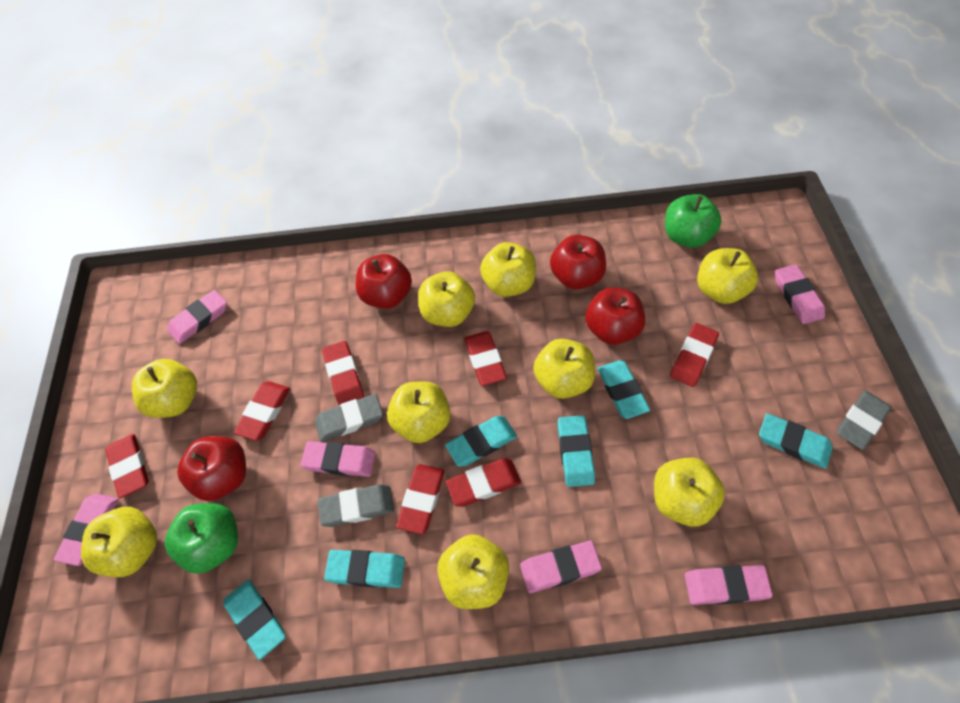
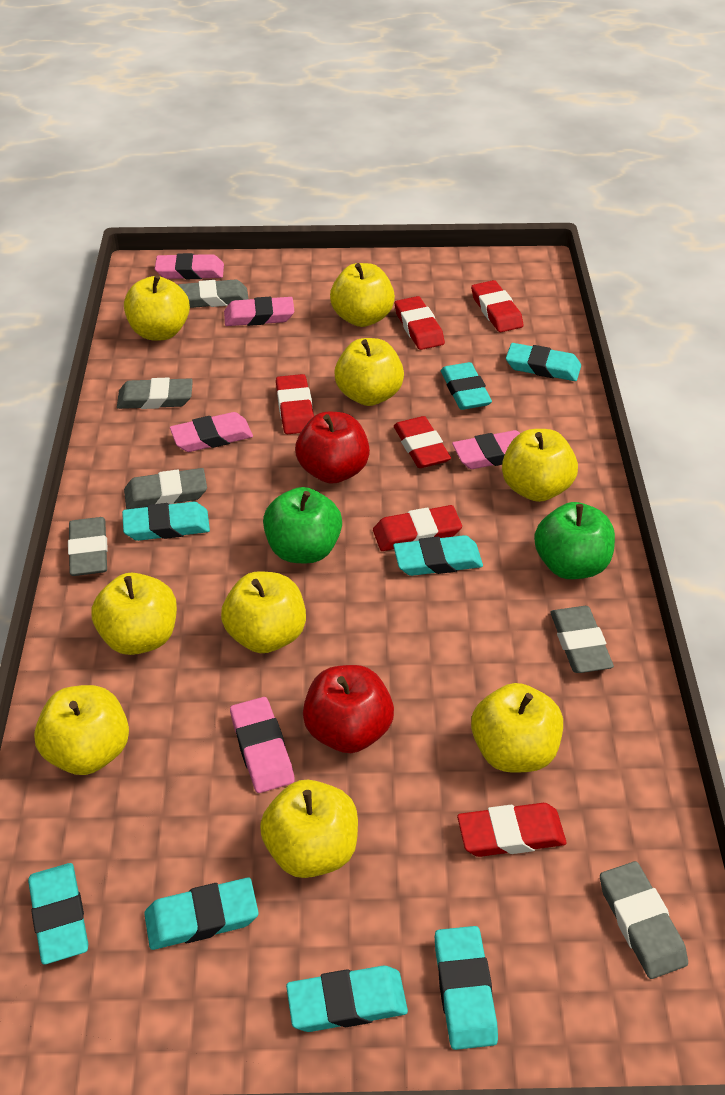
grey eraser: [315,394,383,442] [318,484,394,527] [837,390,891,450] = 3 -> [68,517,108,576] [117,377,193,409] [124,468,207,509] [178,279,249,308] [550,606,614,673] [600,861,688,979] = 6
pink eraser: [54,494,119,566] [167,290,227,344] [301,441,376,477] [520,541,602,593] [685,565,773,605] [775,264,825,324] = 6 -> [155,253,224,279] [170,412,253,452] [224,296,294,326] [230,697,294,793] [452,430,520,469] = 5
red apple: [177,436,246,501] [356,254,412,309] [550,235,606,290] [585,287,645,345] = 4 -> [295,412,370,484] [303,665,394,753] = 2
red eraser: [105,434,149,499] [234,381,290,441] [322,341,364,405] [396,464,444,535] [446,458,521,506] [464,331,507,386] [670,323,719,387] = 7 -> [276,374,314,434] [373,505,462,551] [394,416,451,468] [395,296,445,350] [457,803,567,857] [471,280,524,332] = 6
turquoise eraser: [223,580,286,660] [324,550,405,588] [445,416,517,467] [558,415,595,487] [597,360,650,419] [759,413,833,469] = 6 -> [28,863,88,965] [122,502,210,541] [144,878,259,950] [286,966,408,1032] [393,535,483,576] [435,926,498,1050] [441,362,492,410] [506,343,581,381] = 8

